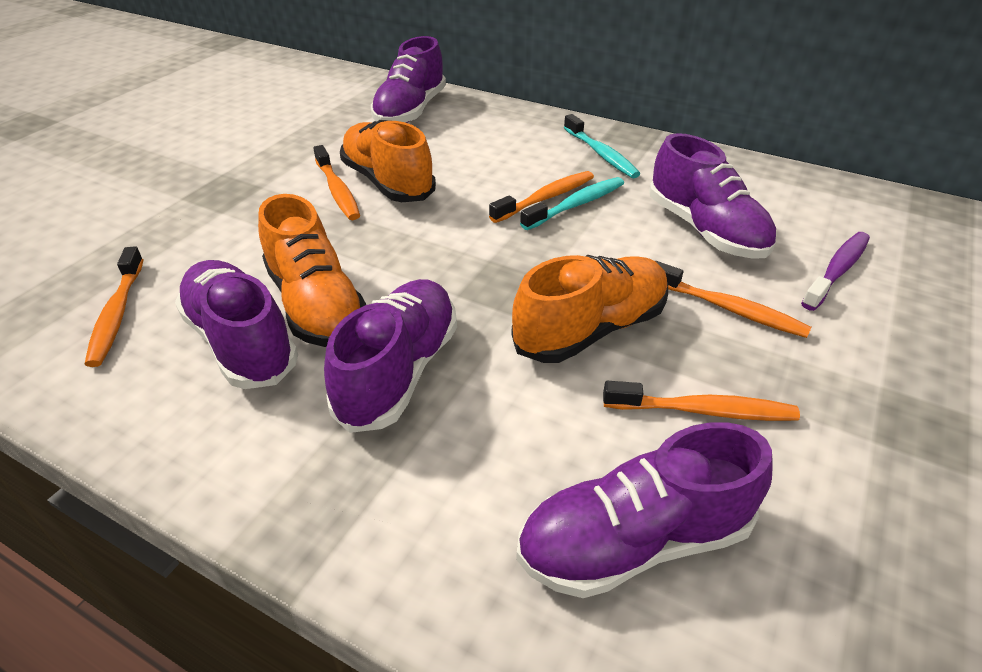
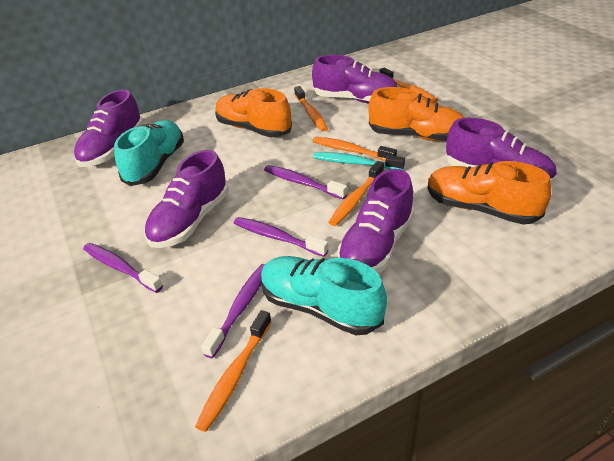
purple toothbrush: [801,232,870,311] = 1 -> [83,243,163,293] [201,264,265,358] [234,217,328,257] [264,165,347,199] = 4
turquoise shoe: none = 0 -> [114,120,184,186] [261,256,387,335] = 2
turquoise toothbrush: [520,177,624,230] [564,114,640,178] = 2 -> [313,152,405,170] = 1

